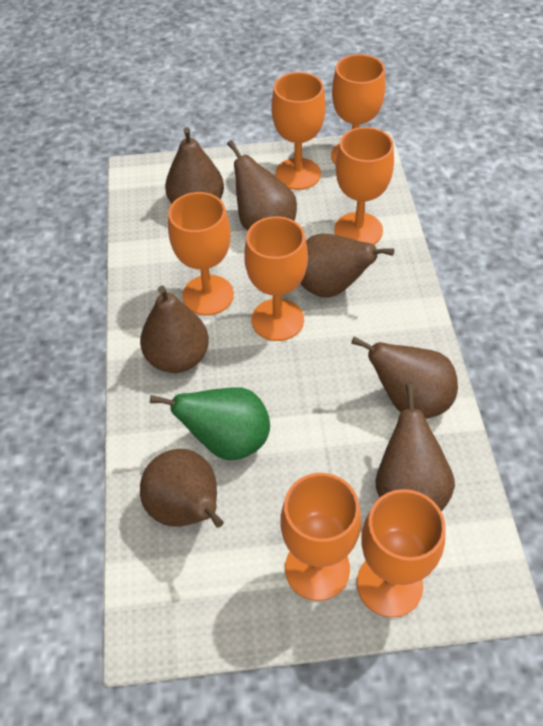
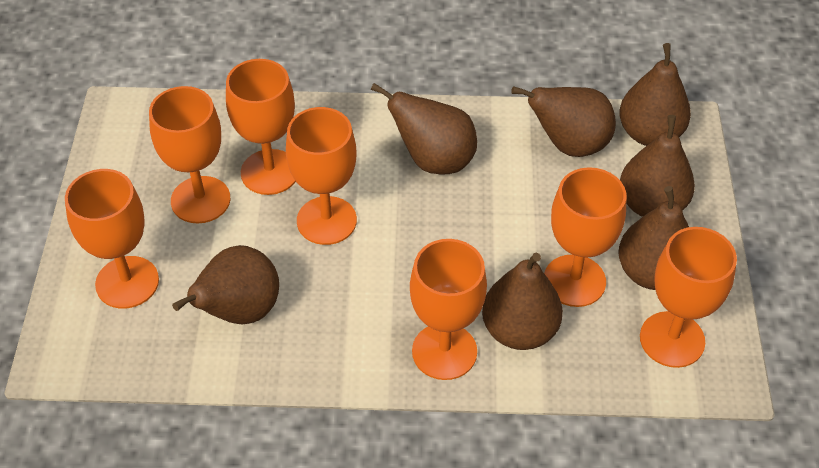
green pear: [150,387,270,461] = 1 -> none = 0

